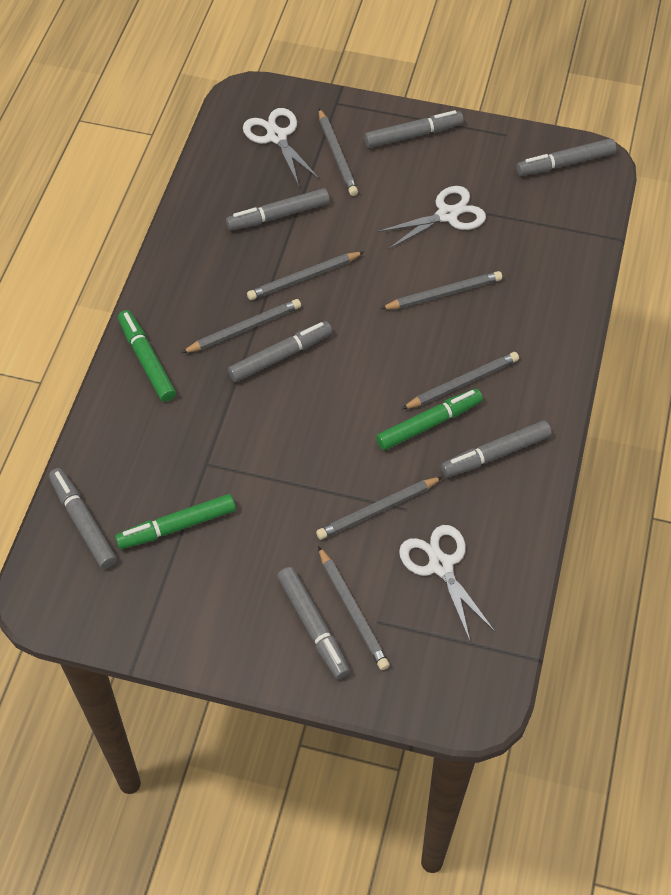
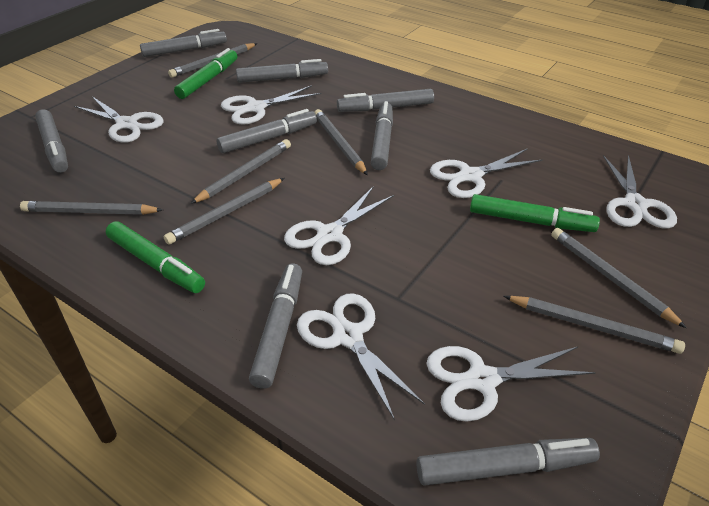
grey marker: [49,468,117,569] [226,188,330,230] [228,321,332,382] [277,567,350,679] [364,110,463,148] [441,421,552,477] [517,138,616,176] = 7 -> [35,109,68,173] [140,29,227,57] [216,109,317,153] [236,59,328,83] [249,263,302,389] [337,89,434,112] [371,101,393,170] [416,438,600,486] = 8
white scissors: [243,108,320,186] [377,186,486,249] [399,525,495,641] = 3 -> [74,97,163,143] [221,85,321,125] [284,186,394,265] [297,293,425,421] [426,346,596,422] [430,149,543,198] [603,155,677,229] = 7

